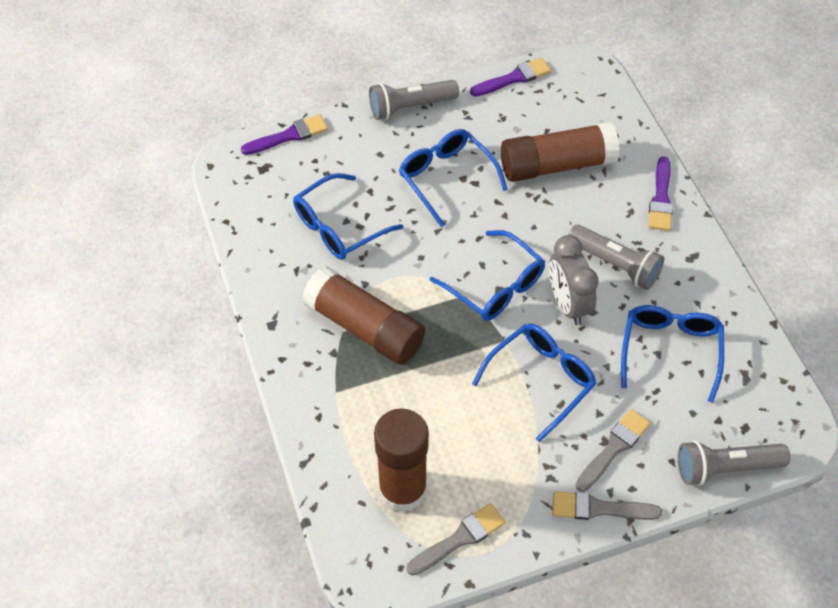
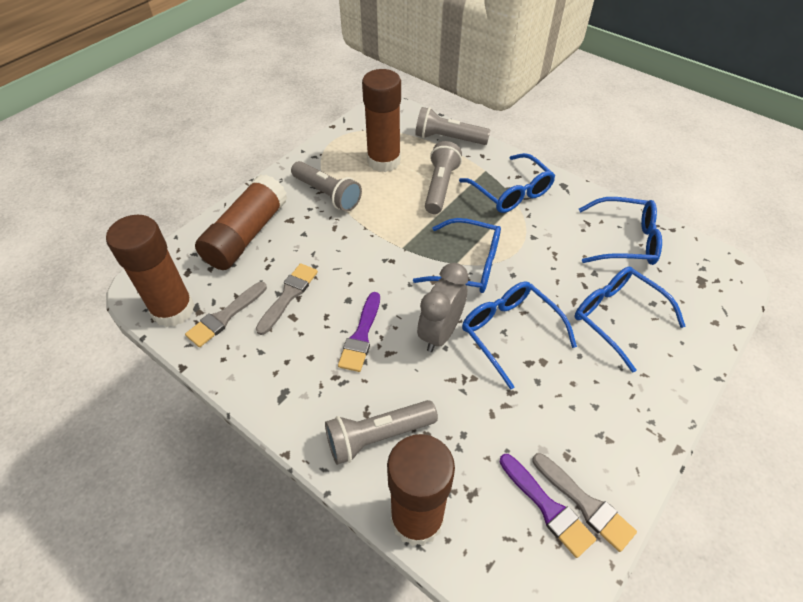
brown glue stick: [302,266,425,365] [374,408,429,512] [501,122,620,182] = 3 -> [106,215,195,327] [195,174,287,270] [362,69,401,172] [387,434,455,546] = 4
grey flashlight: [369,80,459,120] [568,225,664,290] [678,440,790,486] = 3 -> [291,161,362,212] [325,400,438,465] [415,107,491,145] [425,141,462,214] = 4
purple brush: [241,114,328,155] [470,57,551,97] [648,156,673,231] = 3 -> [338,292,380,372] [499,454,596,558] = 2

